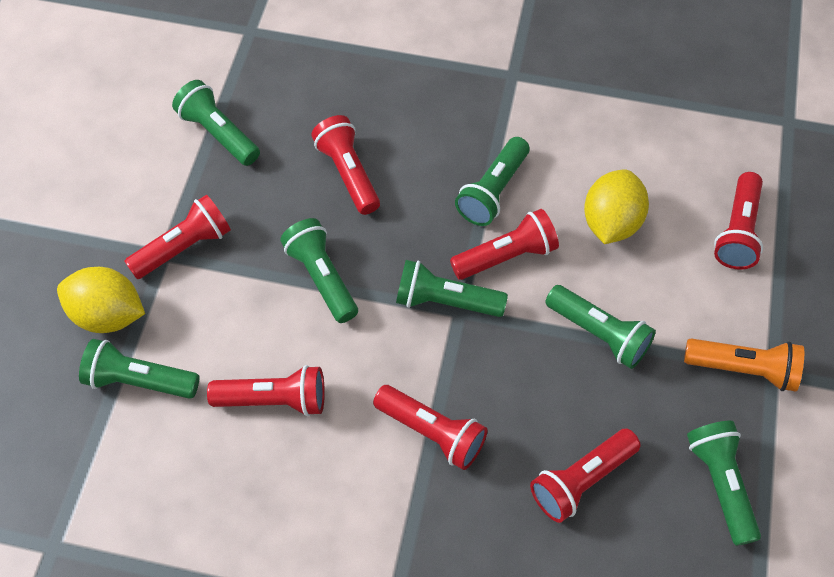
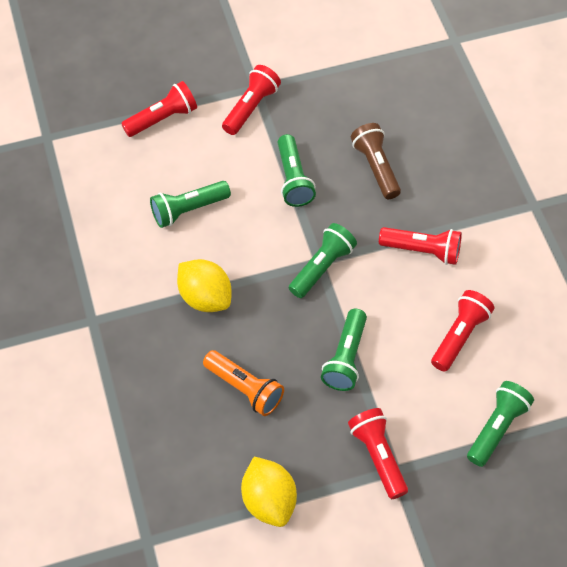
brown flashlight: none = 0 -> [351,123,401,199] = 1
green flashlight: [79,339,200,399] [172,80,260,166] [280,218,358,323] [396,260,508,317] [455,137,529,226] [545,285,656,369] [687,421,761,546] = 7 -> [150,181,231,228] [278,134,316,207] [289,223,357,298] [321,309,367,391] [467,381,534,467] = 5
red flashlight: [124,194,231,279] [207,365,325,416] [311,115,380,215] [373,385,488,470] [450,209,559,280] [530,429,641,523] [714,172,763,270] = 7 -> [121,81,197,137] [222,65,281,135] [348,408,408,499] [379,227,462,265] [431,290,494,372] = 5

